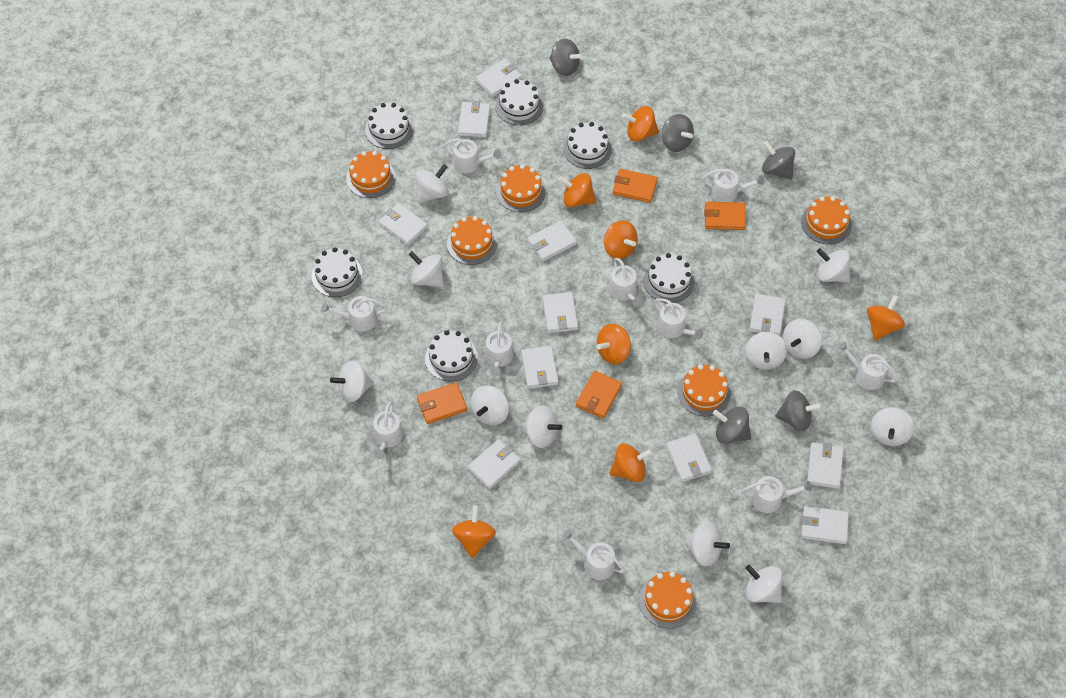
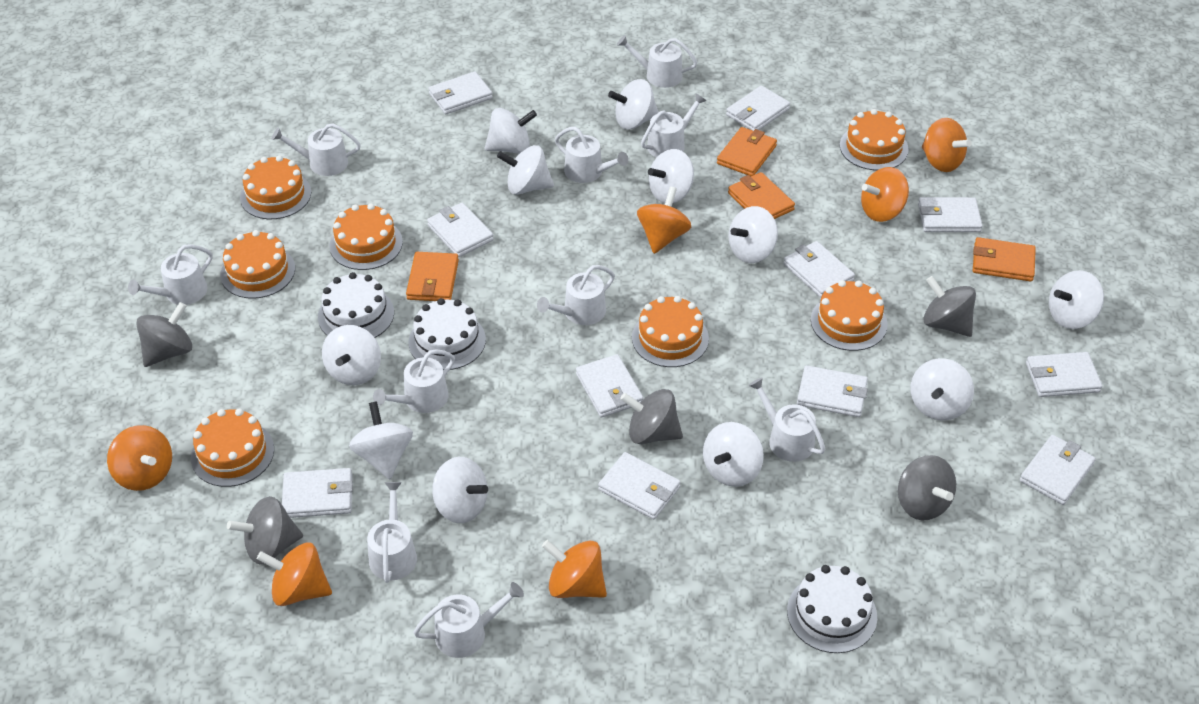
orange cake: [346,151,396,198] [447,216,497,265] [496,164,546,212] [639,572,696,628] [678,364,731,416] [801,196,852,244] = 6 -> [191,408,274,487] [220,230,295,299] [240,155,311,219] [329,204,403,270] [632,296,709,367] [811,280,888,351] [840,109,909,170] = 7
orange spinning top: [452,506,496,558] [558,173,596,207] [597,324,631,364] [604,220,638,259] [609,443,653,482] [622,106,659,141] [867,295,905,341] = 7 -> [107,425,172,491] [257,543,332,606] [542,540,607,598] [637,186,691,254] [861,167,909,222] [922,118,972,172] = 6
white cake: [311,247,363,297] [365,103,413,149] [425,330,478,382] [495,79,543,125] [563,122,612,169] [643,253,695,303] = 6 -> [318,272,394,338] [409,298,486,370] [787,565,877,653] = 3

